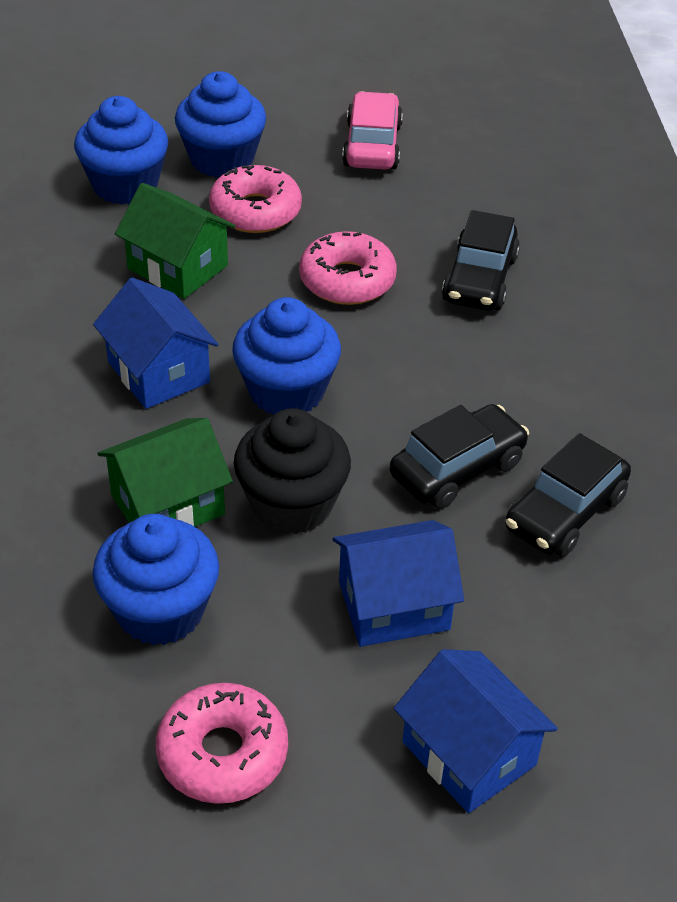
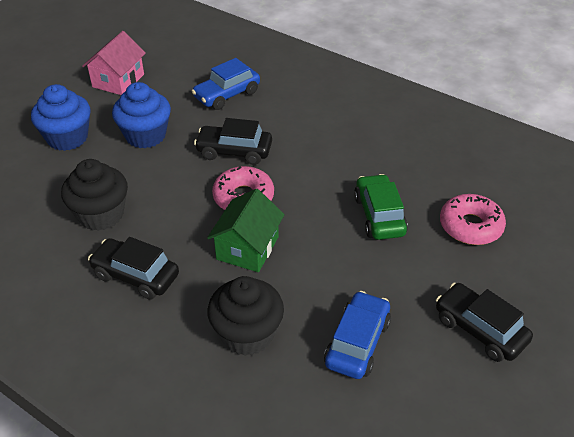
black cupcake: [234,408,351,534] = 1 -> [61,159,128,231] [207,276,284,356] = 2
blue car: none = 0 -> [191,58,260,110] [324,291,391,379] = 2
blue cupcake: [74,96,168,205] [93,514,219,645] [175,71,266,178] [232,297,341,415] = 4 -> [31,84,91,151] [112,82,171,148] = 2
blue house: [93,277,219,409] [333,520,464,647] [394,649,558,813] = 3 -> none = 0
green car: none = 0 -> [354,174,408,240] = 1
green house: [97,418,233,527] [115,183,236,299] = 2 -> [207,189,285,272] = 1
pink car: [342,91,403,170] = 1 -> none = 0
pink donut: [156,683,288,804] [209,165,302,233] [299,231,397,305] = 3 -> [212,166,274,210] [440,194,506,245] = 2
pink house: none = 0 -> [82,31,146,95] = 1

